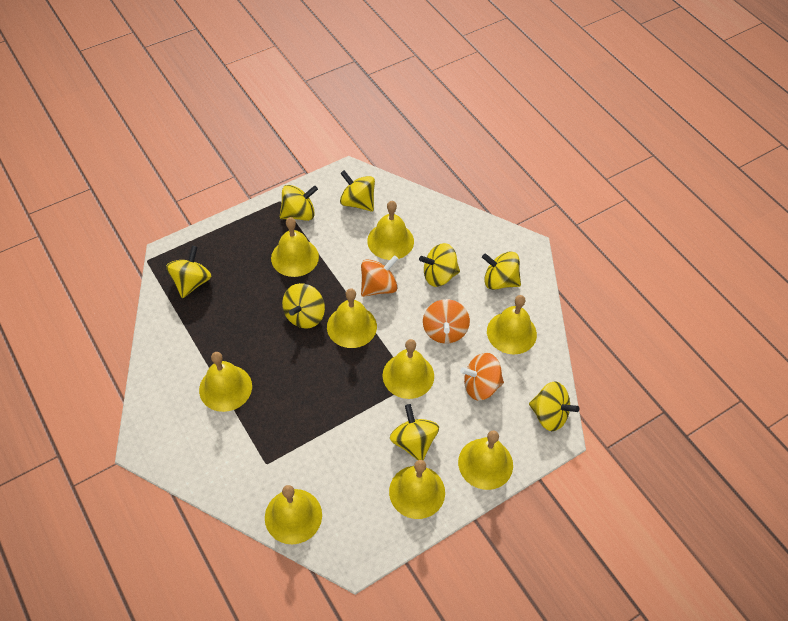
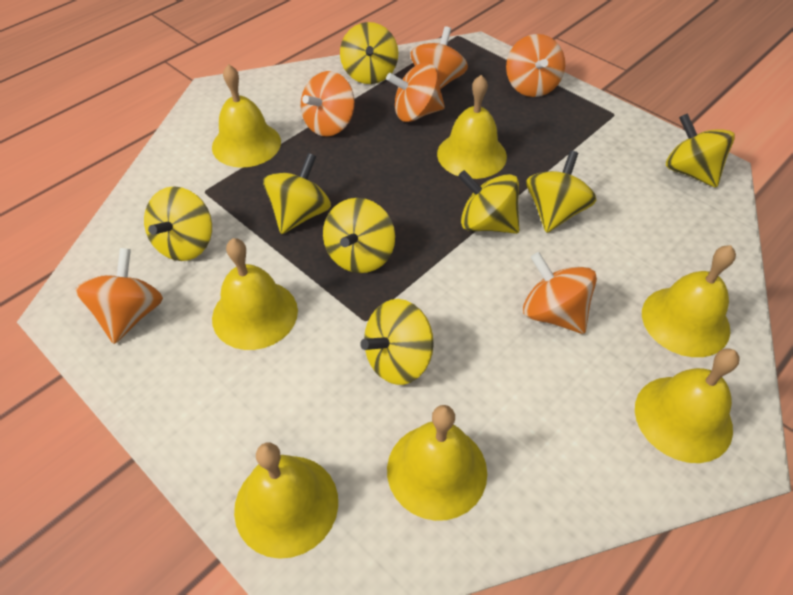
orange spinning top: [361,255,398,297] [423,299,470,344] [460,353,504,400] = 3 -> [75,248,163,344] [301,71,355,137] [386,62,445,122] [411,26,468,89] [506,34,565,97] [523,252,597,334] = 6
yellow bell: [199,352,252,412] [265,485,322,545] [271,217,319,277] [327,288,377,348] [367,201,414,260] [383,339,434,399] [389,460,445,519] [458,430,513,490] [487,295,537,355] = 9 -> [212,64,281,168] [212,238,298,350] [234,442,338,559] [387,405,487,521] [437,75,507,179] [635,348,740,463] [642,245,736,357] = 7

